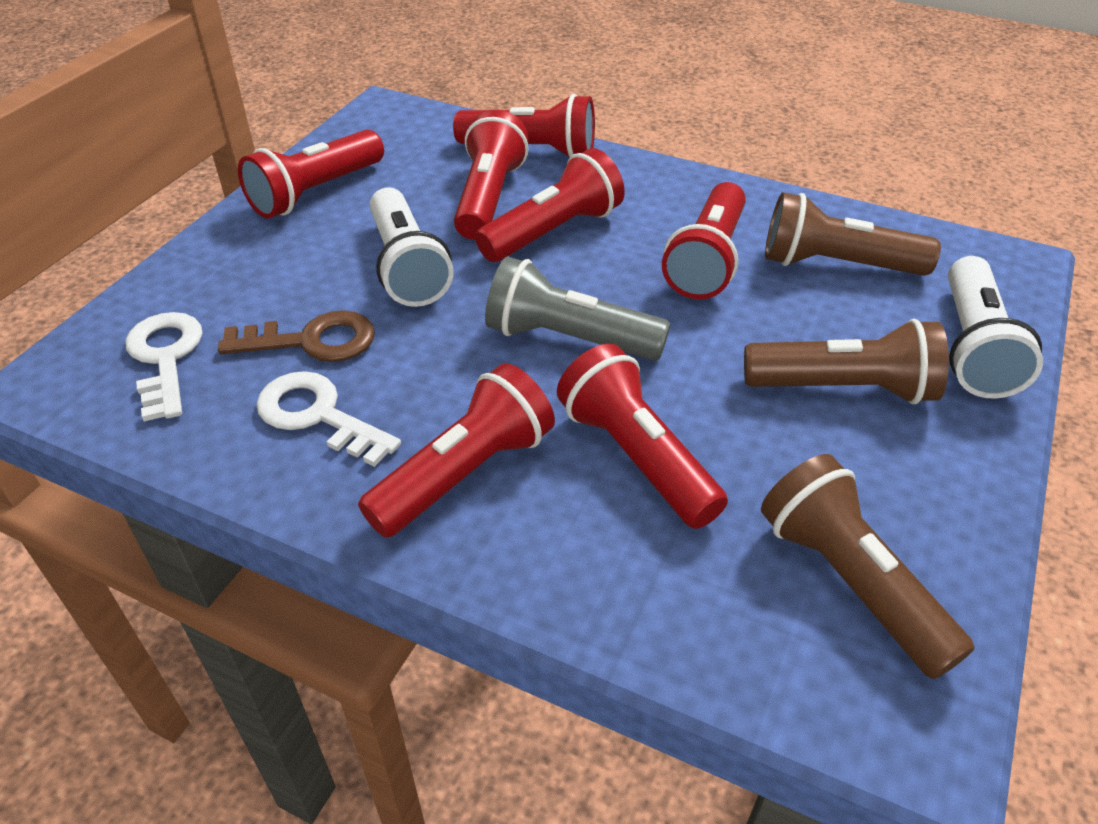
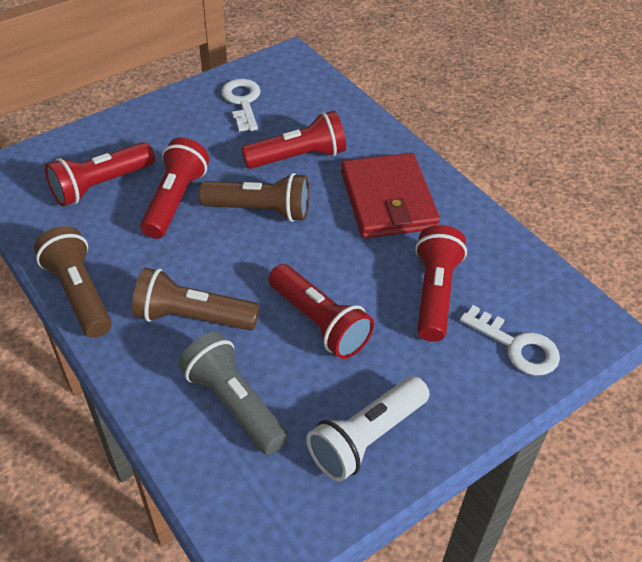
brown key: [218,310,375,362] = 1 -> none = 0
red flashlight: [238,130,384,219] [358,363,555,538] [453,94,595,157] [454,110,529,240] [475,148,625,262] [557,344,728,529] [662,182,746,299] = 7 -> [45,142,155,207] [140,137,209,239] [241,111,346,169] [268,264,374,359] [415,225,467,342] = 5
red wallet: none = 0 -> [341,153,440,239] = 1
white flashlight: [370,187,454,307] [948,256,1043,399] = 2 -> [306,376,430,482] = 1

